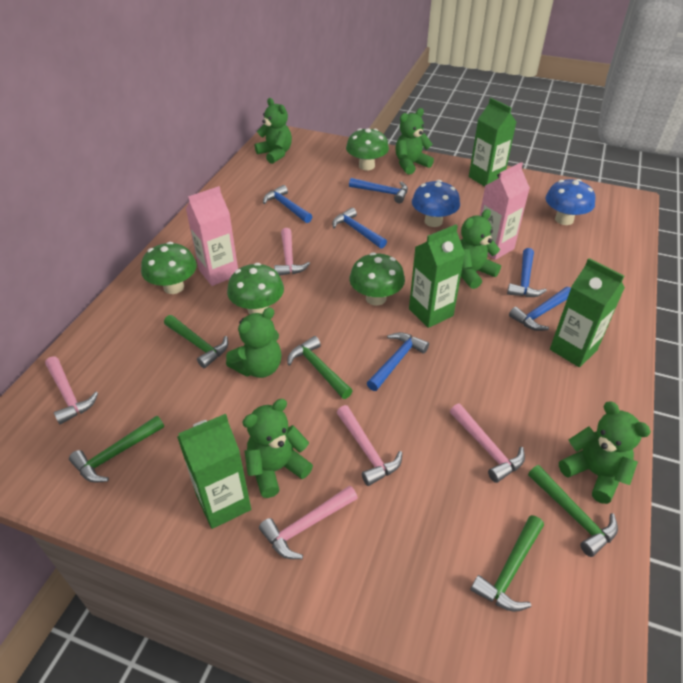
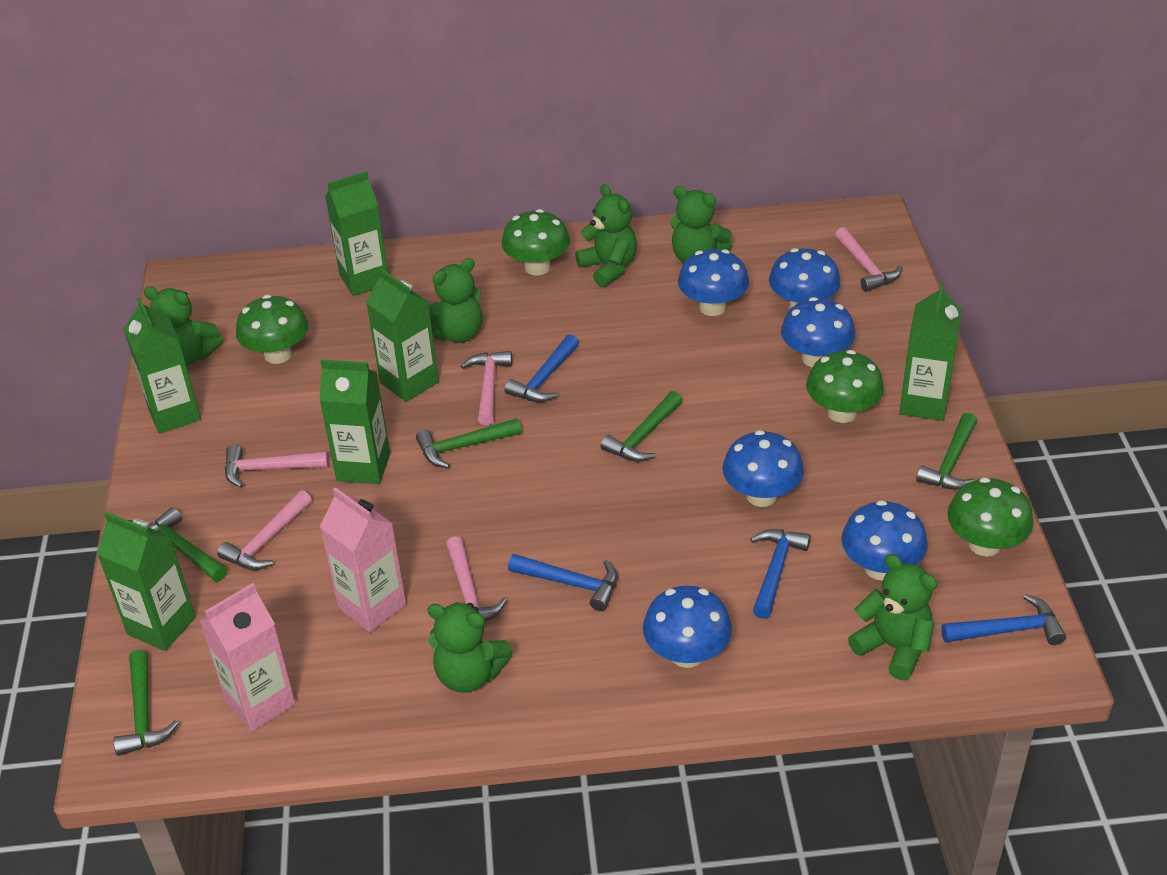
blue hammer: [263,185,312,223] [332,208,387,249] [349,178,408,204] [367,332,429,391] [507,248,547,297] [509,287,571,331] = 6 -> [505,334,579,402] [508,554,618,611] [750,529,811,619] [941,594,1066,645] = 4
blue mushroom: [412,180,460,227] [545,179,595,225] = 2 -> [643,586,732,668] [678,249,749,316] [722,430,804,507] [769,248,841,309] [781,297,855,367] [841,500,928,580] = 6
green carton: [177,414,251,529] [409,224,465,328] [469,98,516,187] [550,258,625,367] = 4 -> [97,511,196,651] [123,297,201,434] [320,359,390,484] [325,171,388,296] [366,268,439,402] [899,282,962,421] = 6

